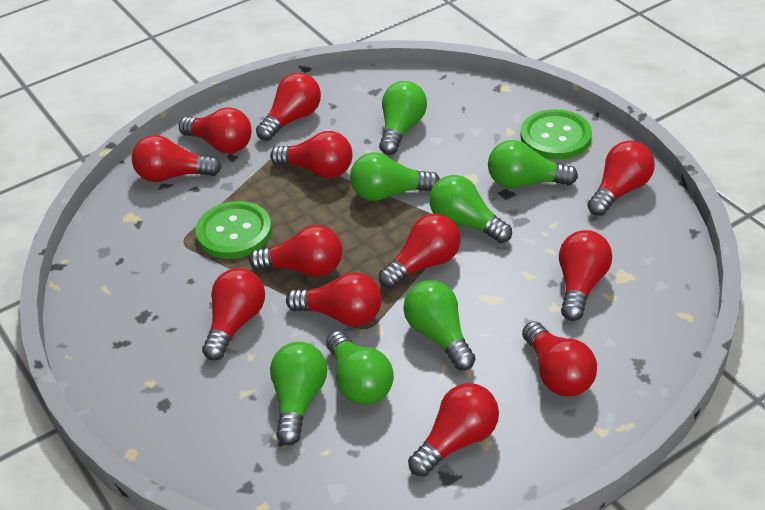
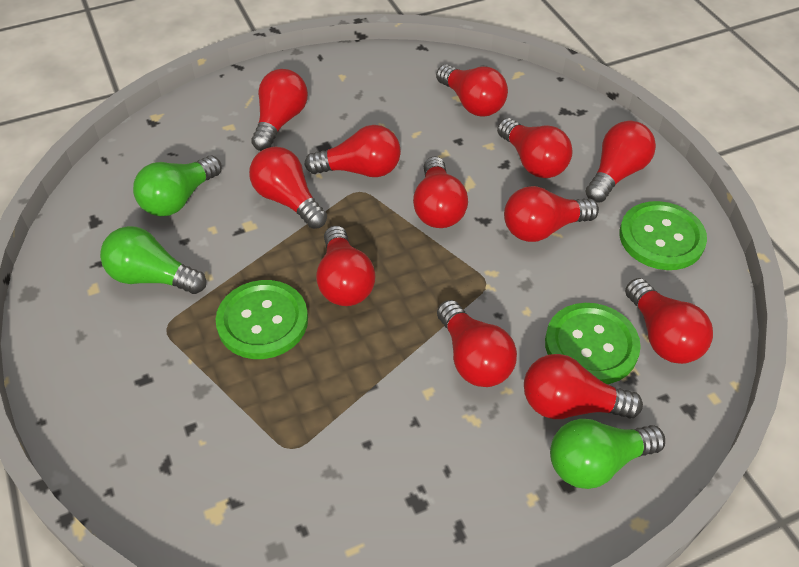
green button: [196,201,272,259] [520,109,592,160] = 2 -> [216,280,308,359] [545,303,641,384] [619,201,707,270] = 3
green light bulb: [270,342,327,445] [326,331,394,405] [350,152,440,201] [379,81,427,155] [403,280,476,370] [429,175,512,243] [488,140,578,188] = 7 -> [100,226,206,294] [133,156,222,216] [550,419,665,489] = 3

